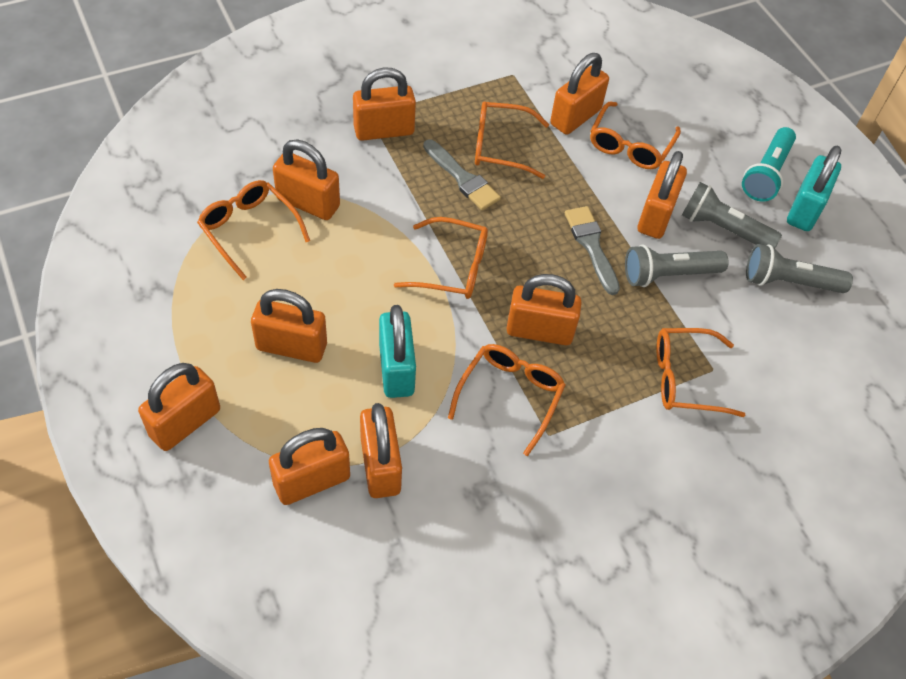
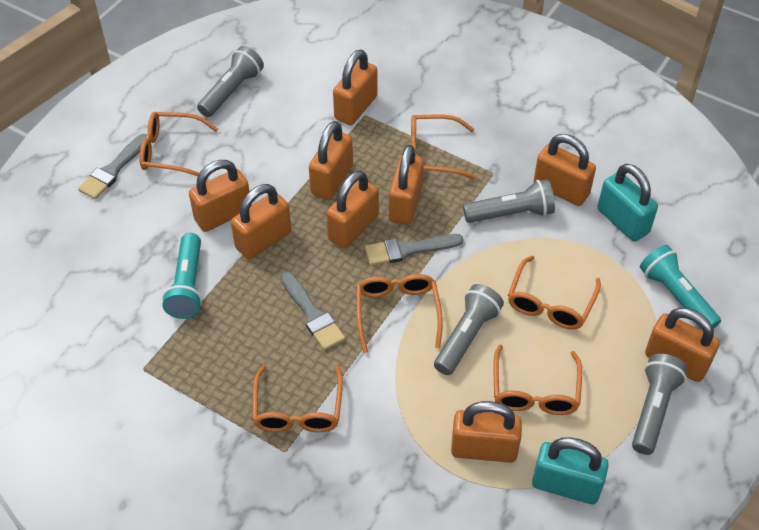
grey brush: [423,139,501,210] [565,206,620,295] = 2 -> [78,134,147,199] [280,271,345,350] [365,234,464,266] = 3
grey flashlight: [625,245,729,287] [682,182,782,249] [746,244,853,293] = 3 -> [197,46,264,117] [434,284,504,375] [463,179,555,223] [632,354,687,455] = 4
turquoise flashlight: [742,127,796,202] = 1 -> [162,233,202,319] [640,245,721,329] = 2

